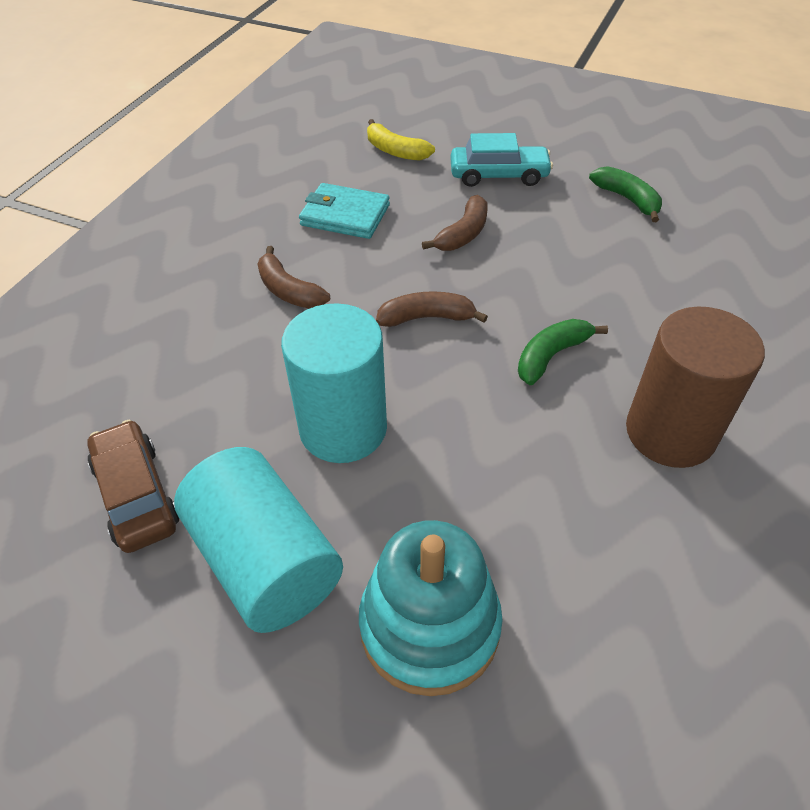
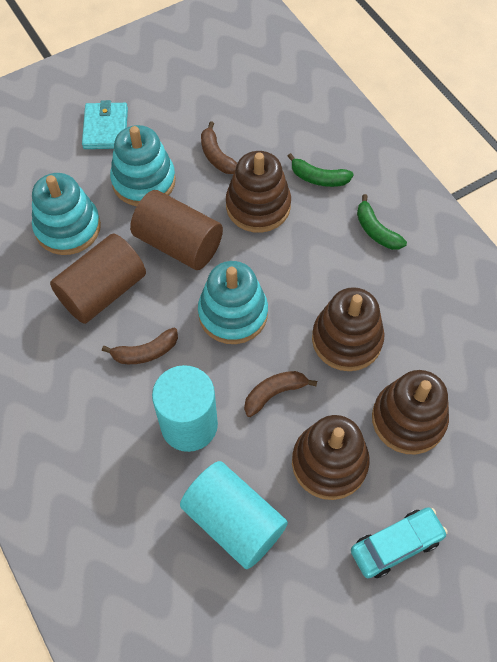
brown car: [87,420,179,553] = 1 -> none = 0
brown cylinder: [626,306,765,468] = 1 -> [50,234,146,324] [130,190,223,270] = 2
brown stacking toy: none = 0 -> [226,151,291,233] [292,415,370,500] [312,287,385,371] [372,370,449,454] = 4
turquoise stacking toy: [359,520,503,696] = 1 -> [32,173,101,255] [110,125,176,206] [198,261,268,344] = 3
yellow banana: [367,119,435,161] = 1 -> none = 0

